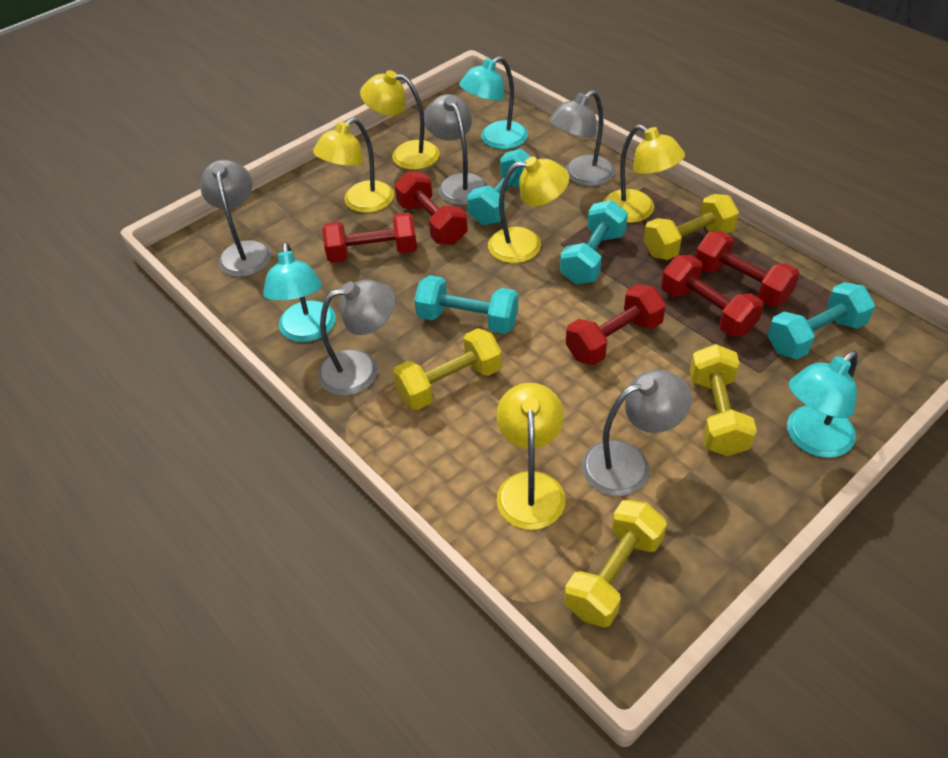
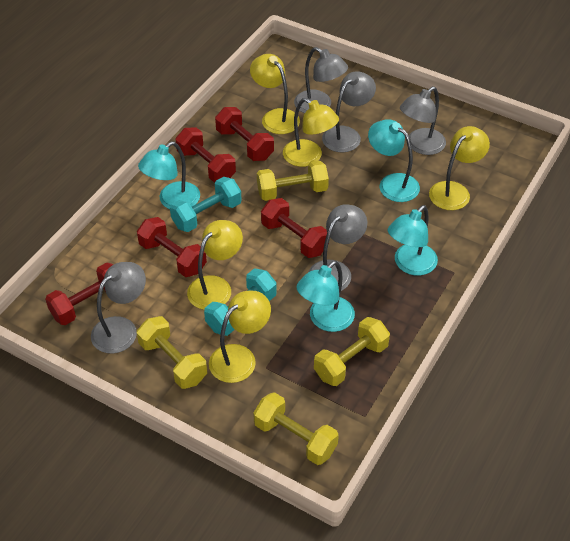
turquoise dumbbell: [414,275,518,334] [467,149,531,225] [560,200,628,284] [768,282,875,359] = 4 -> [170,177,242,232] [204,269,277,336] = 2
turquoise lamp: [263,242,336,342] [459,56,528,149] [787,351,858,458] = 3 -> [138,142,200,209] [296,261,355,332] [368,119,420,202] [388,205,438,276] = 4

